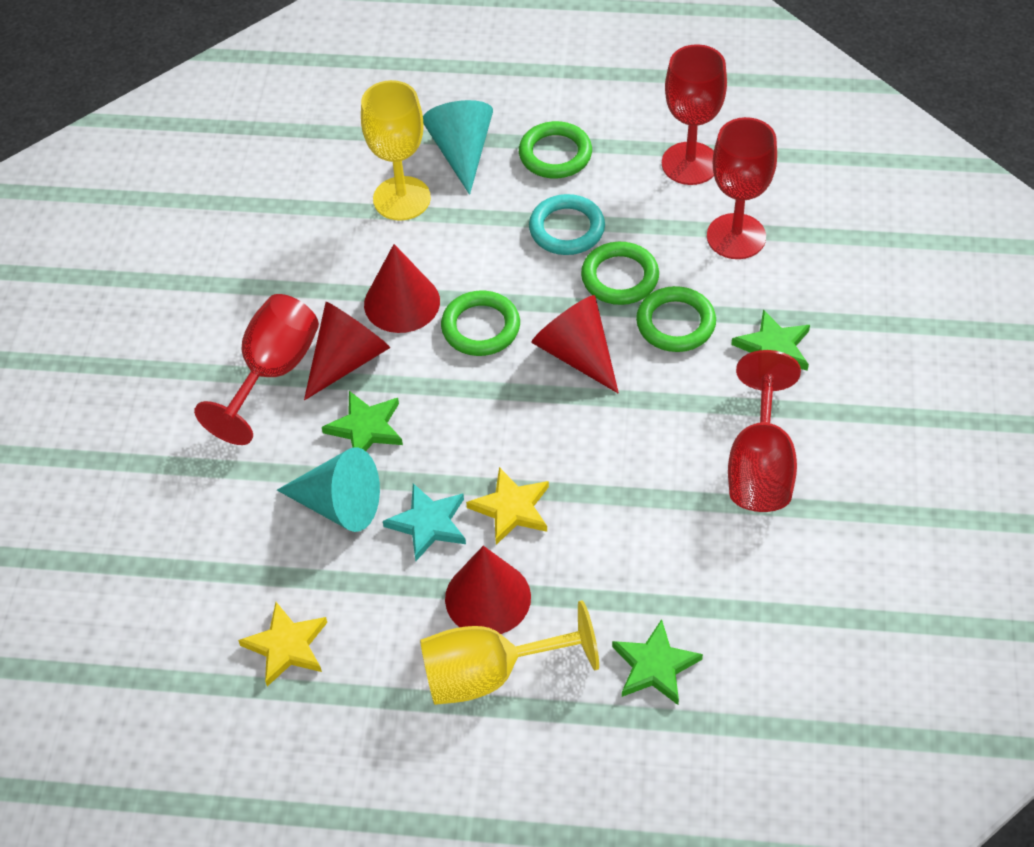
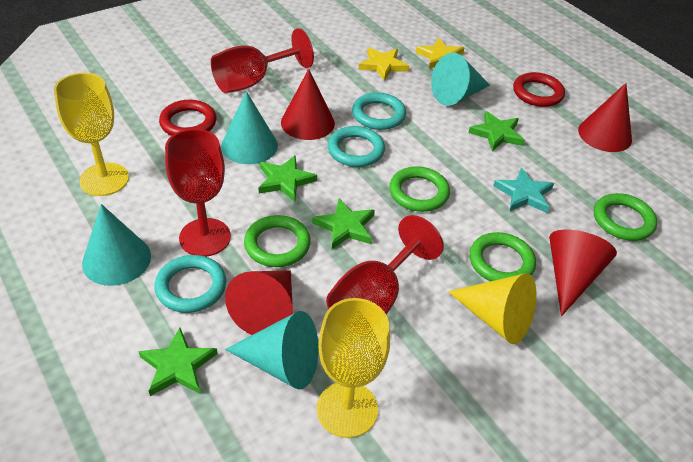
green star: [322,391,403,451] [612,619,703,705] [731,309,810,371] = 3 -> [138,328,218,396] [259,155,317,202] [312,198,375,249] [468,111,525,151] = 4
red goblet: [194,294,319,445] [662,44,727,185] [707,117,777,259] [728,350,801,512] = 4 -> [165,129,231,257] [211,28,314,93] [326,215,444,314] = 3
red ring: none = 0 -> [159,100,216,136] [513,72,565,107] = 2
turquoise cone: [277,447,380,532] [423,100,493,195] = 2 -> [82,204,151,286] [221,91,278,164] [225,311,318,389] [431,53,490,106] = 4
turquoise ring: [529,194,605,255] = 1 -> [154,255,226,313] [328,126,385,167] [352,93,406,130] = 3
yellow cone: none = 0 -> [448,273,537,344] = 1

